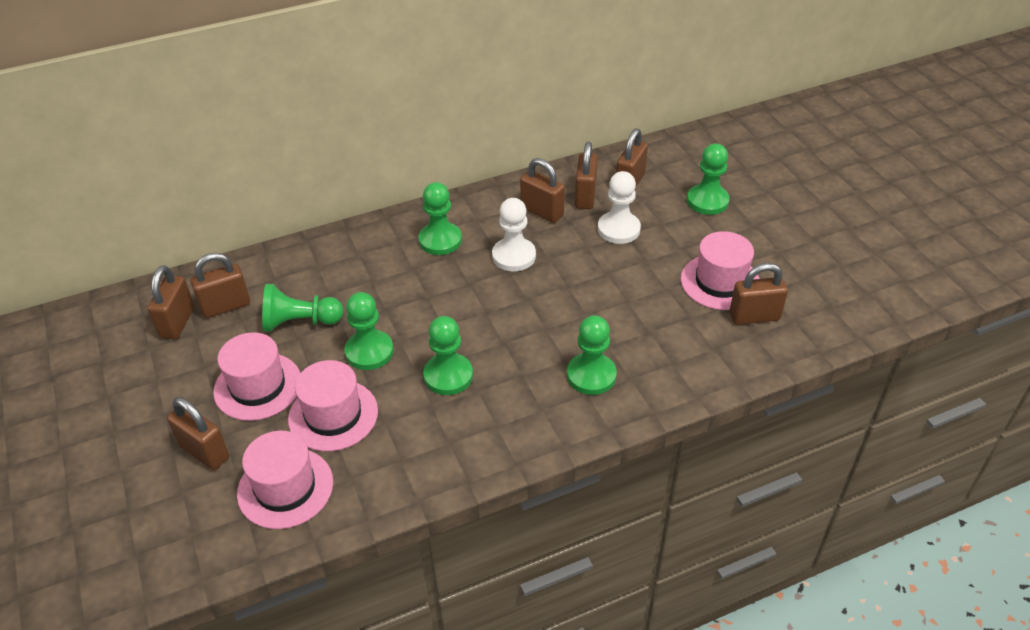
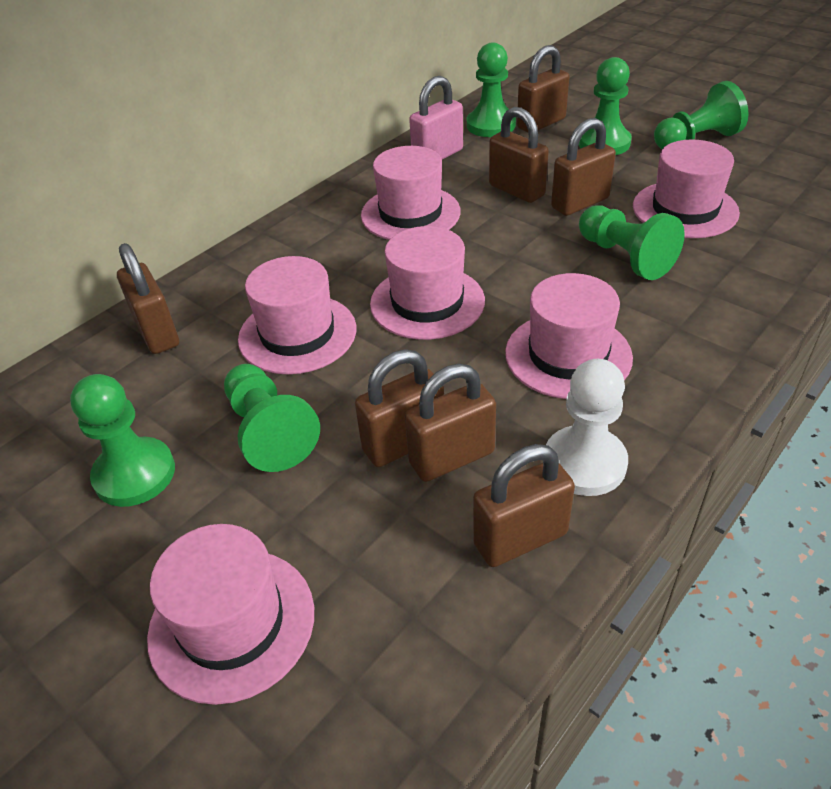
pink hat: [213,332,300,421] [237,431,333,529] [288,360,378,451] [681,231,760,310] = 4 -> [147,524,314,705] [238,256,356,374] [361,146,461,240] [370,226,485,340] [505,273,633,399] [633,140,740,238] = 6
pink padlock: none = 0 -> [409,76,463,160] = 1
white pawn: [492,198,536,271] [598,171,641,244] = 2 -> [546,359,628,496] = 1

